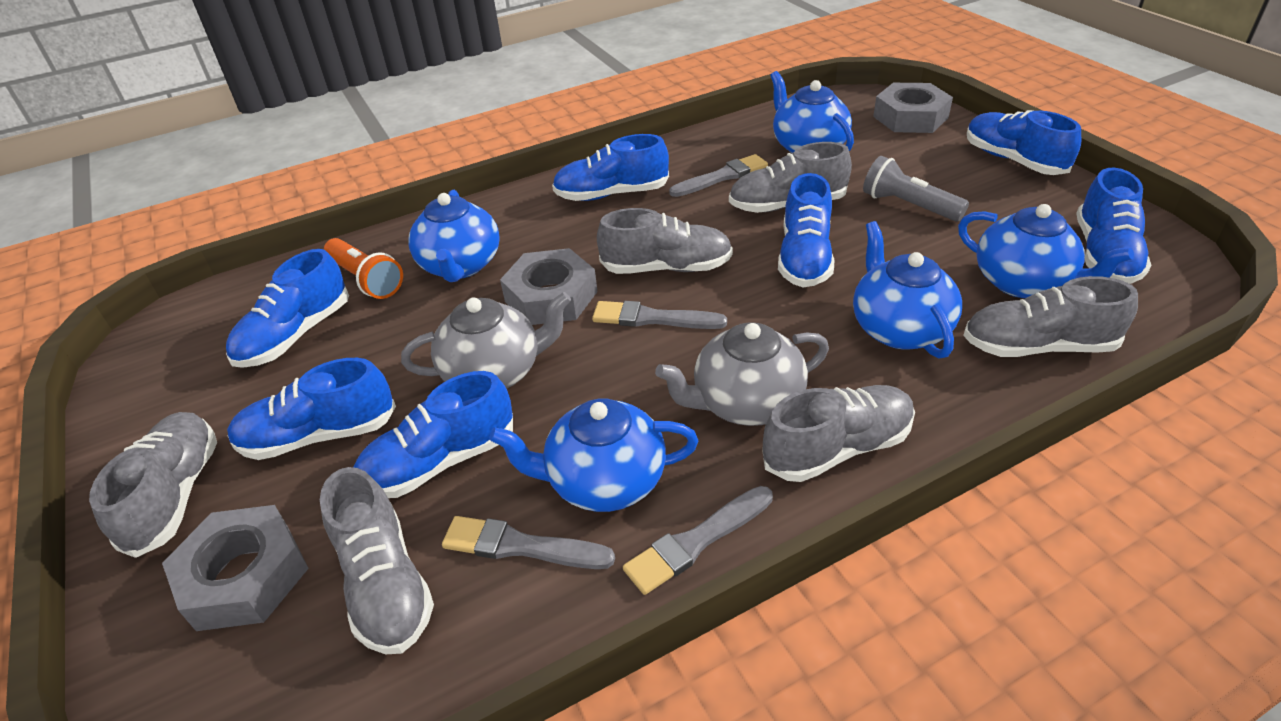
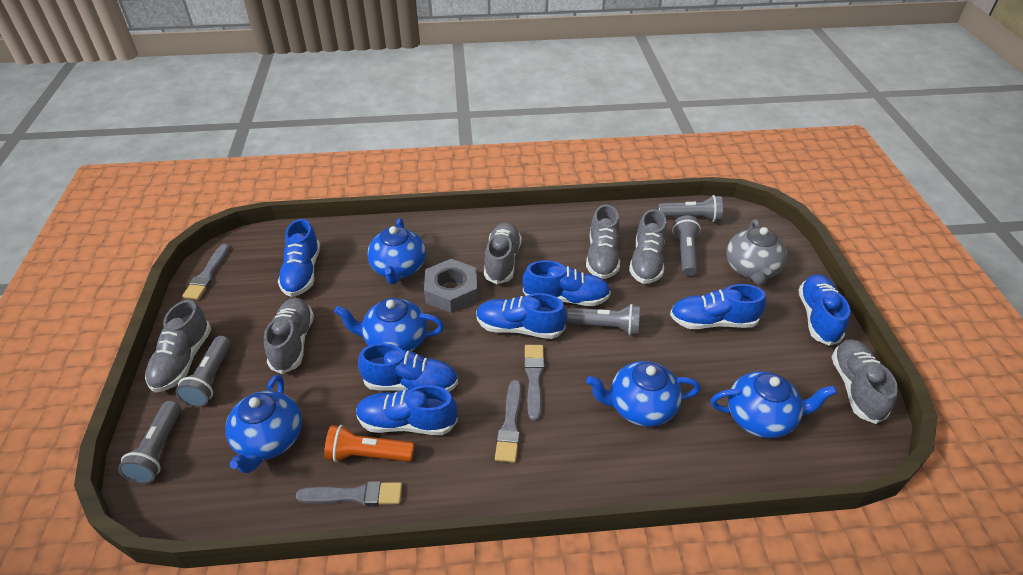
grey flashlight: [863,156,969,222] = 1 -> [118,401,181,484] [175,336,231,407] [566,304,640,335] [658,195,723,222] [672,215,701,276] = 5
grey nut: [162,505,309,631] [500,248,598,325] [873,83,953,133] = 3 -> [424,259,477,313] = 1
grey teapot: [401,292,571,389] [655,322,829,426] = 2 -> [726,219,787,285] = 1

